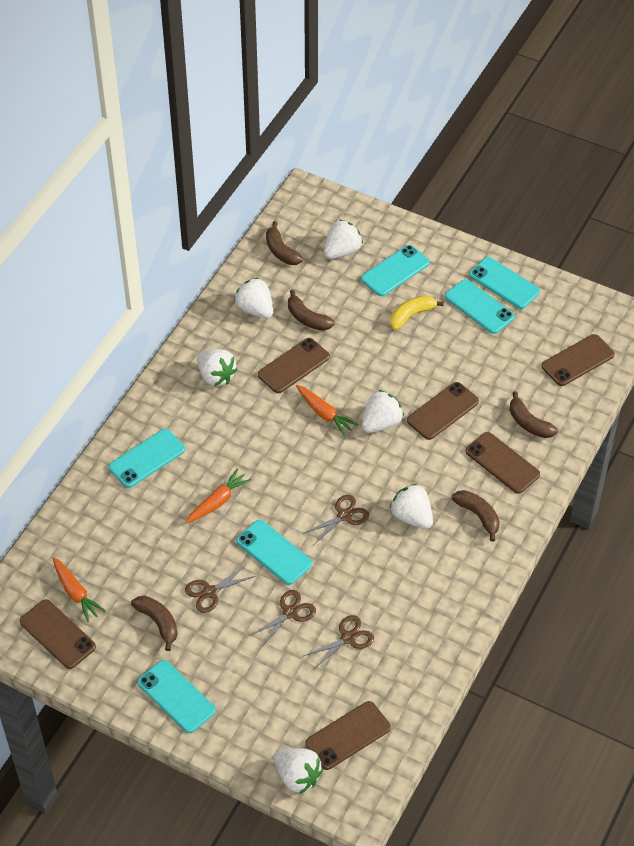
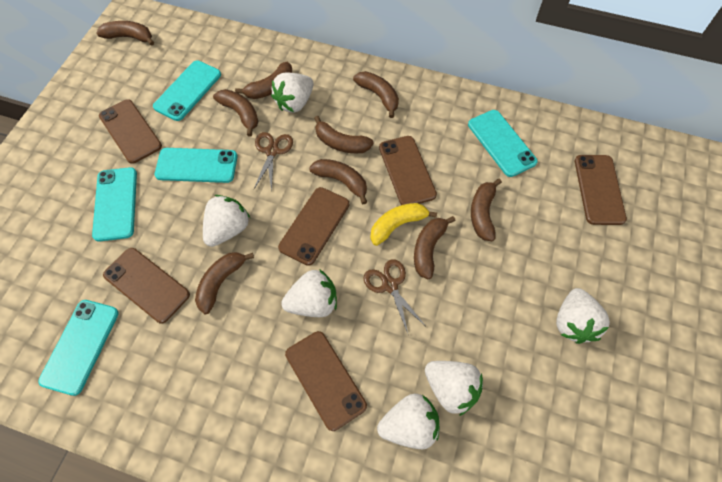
brown banana: [131,596,178,651] [266,221,303,265] [288,290,335,331] [452,490,500,542] [509,391,558,438] = 5 -> [96,21,154,46] [195,252,254,314] [213,89,258,137] [235,62,292,99] [309,159,367,204] [314,116,374,154] [353,71,399,118] [414,216,455,279] [471,178,502,241] = 9
brown scissors: [185,564,255,613] [249,590,316,648] [302,495,369,545] [304,615,374,669] = 4 -> [254,132,293,192] [363,259,425,333] = 2
orange carrot: [52,557,106,622] [185,468,252,524] [296,385,358,436] = 3 -> none = 0
turquoise phone: [109,429,185,488] [138,660,216,733] [236,520,312,585] [361,245,430,296] [445,279,515,334] [469,257,540,309] = 6 -> [38,300,119,396] [92,167,137,242] [153,60,221,121] [155,148,237,183] [468,110,538,177] = 5

